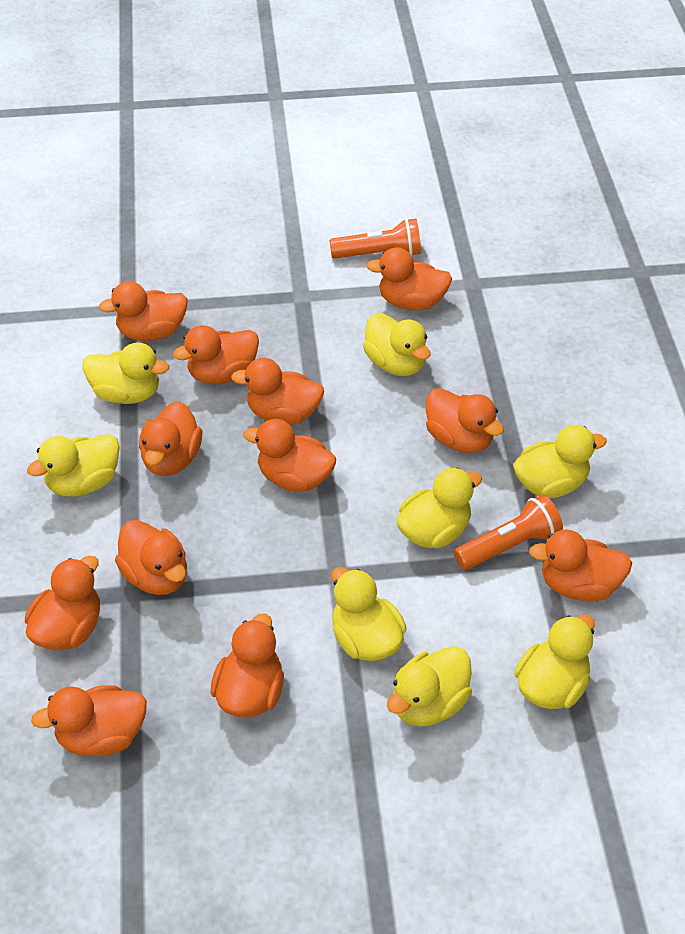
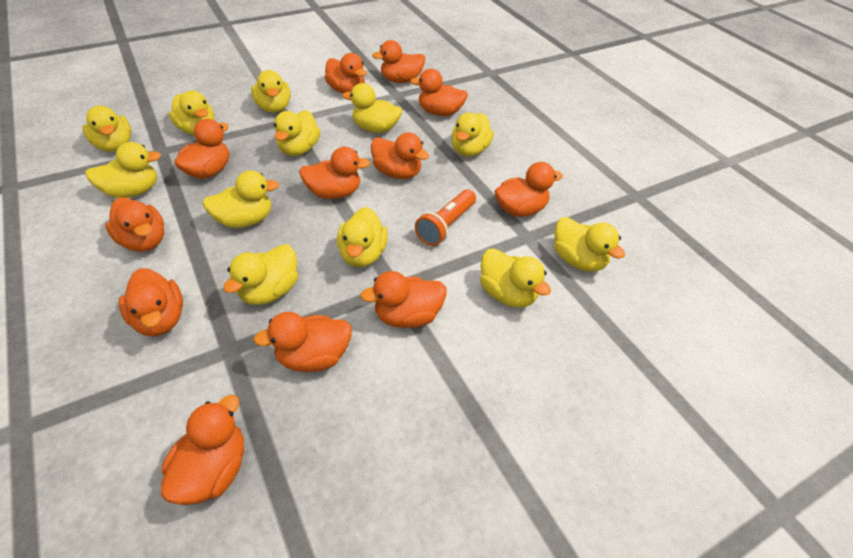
orange flashlight: [329,218,421,259] [454,495,563,570] = 2 -> [415,189,476,246] = 1
yellow duck: [27,434,120,497] [83,343,169,404] [331,567,407,661] [363,313,431,376] [387,646,472,727] [397,468,482,548] [513,425,607,498] [514,614,595,709] = 8 -> [82,106,131,152] [85,142,161,198] [169,91,215,135] [202,171,279,228] [223,244,298,305] [251,70,291,113] [274,110,320,156] [337,207,388,267] [342,83,402,133] [451,112,494,157] [480,248,551,307] [554,217,625,272] = 12

